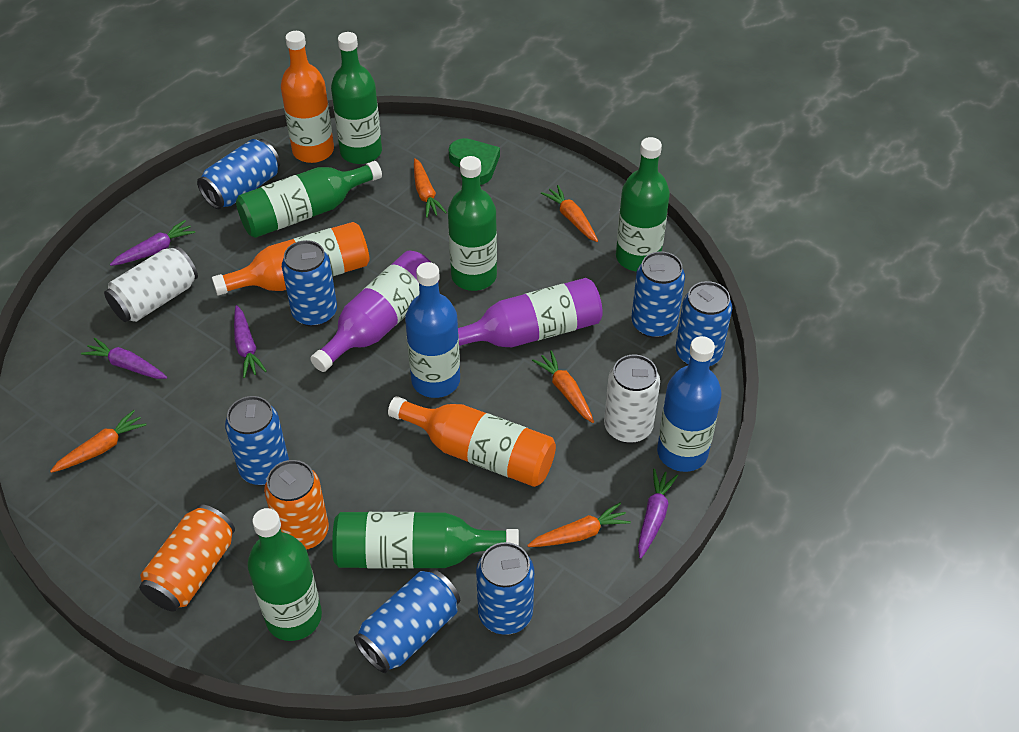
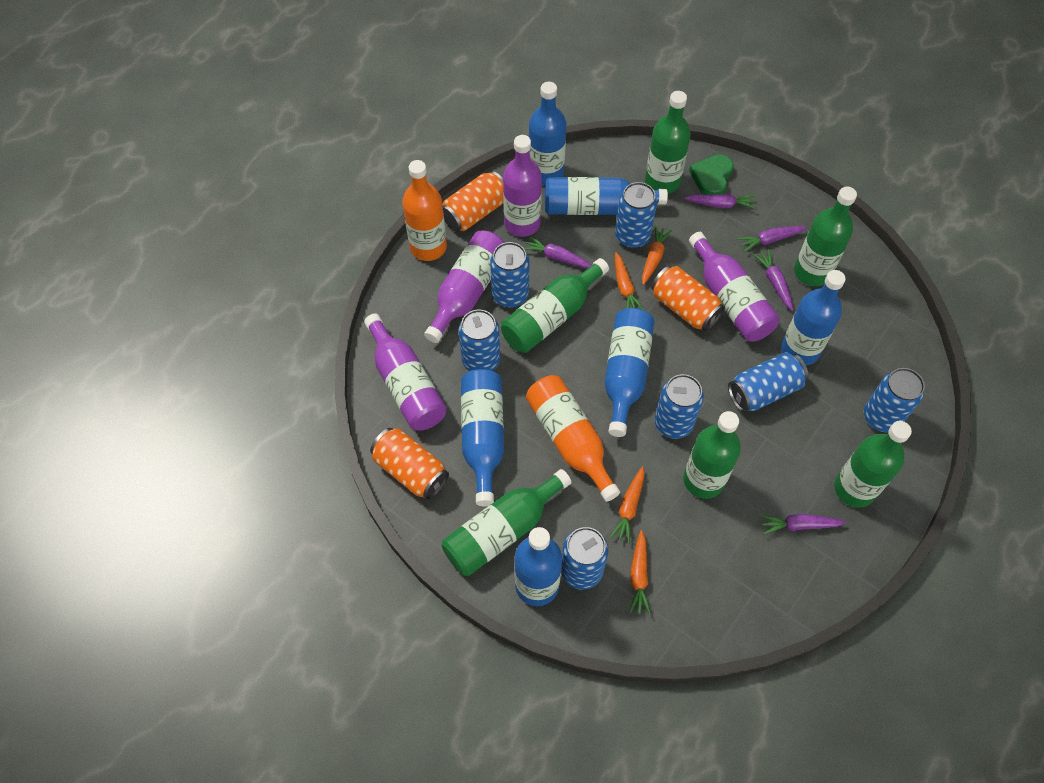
blue bottle: [405,262,460,398] [657,336,722,472] = 2 -> [461,369,504,506] [514,527,562,606] [529,82,567,185] [545,177,668,215] [604,308,655,437] [781,270,846,366] = 6
orange bottle: [212,222,370,296] [281,31,334,163] [388,396,556,487] = 3 -> [402,160,447,261] [526,375,620,502] = 2
orange can: [139,504,235,611] [264,460,329,550] = 2 -> [370,428,449,500] [443,171,503,232] [651,266,725,332] = 3
orange carrot: [50,410,146,473] [414,158,447,218] [527,503,631,547] [532,351,594,423] [541,185,598,242] = 5 -> [610,466,645,544] [615,252,644,310] [629,530,651,615] [642,225,672,285] = 4
purple bottle: [310,250,439,372] [458,278,603,347] = 2 -> [364,314,447,431] [424,230,504,343] [503,135,542,237] [689,232,780,342] = 4
purple carrot: [81,338,167,379] [110,220,195,266] [234,305,267,378] [638,469,678,558] = 4 -> [524,236,592,268] [684,194,756,209] [737,226,807,252] [753,249,793,311] [760,514,846,534] = 5
white can: [104,246,198,322] [604,355,660,443] = 2 -> none = 0

